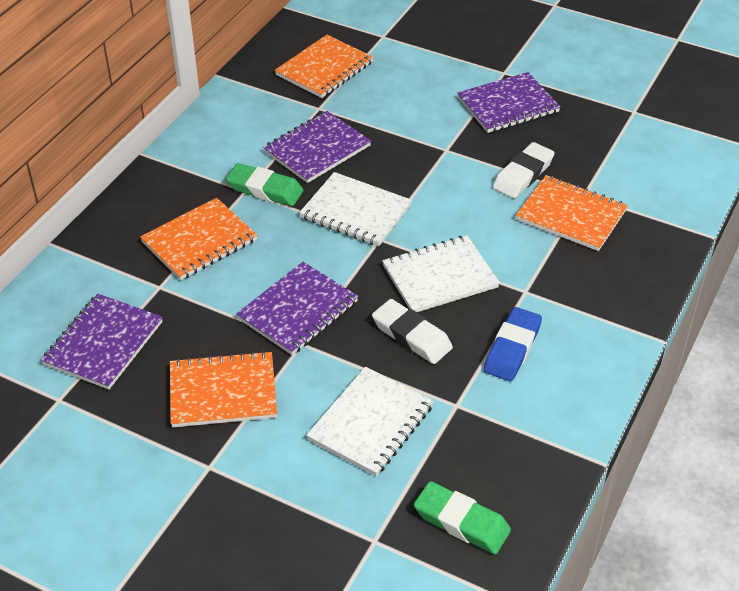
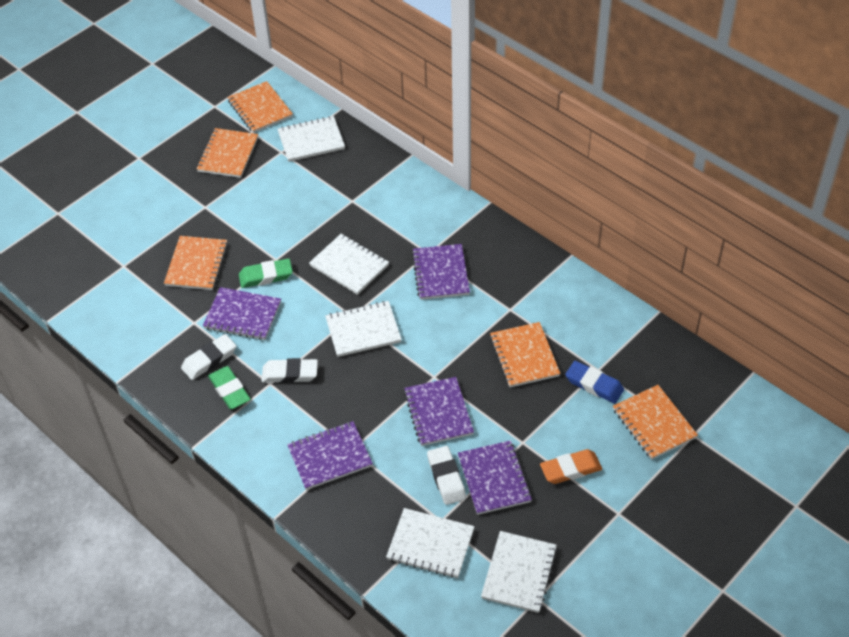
orange eraser: none = 0 -> [540,449,602,484] = 1
orange notebook: [140,198,257,280] [170,351,277,427] [275,35,374,98] [516,175,628,251] = 4 -> [164,236,228,290] [196,128,258,178] [227,81,293,133] [490,322,560,387] [613,385,698,460] = 5
purple notebook: [41,294,163,390] [236,262,358,355] [263,111,371,183] [457,72,561,133] = 4 -> [203,287,281,340] [287,421,373,490] [404,377,474,446] [412,244,470,300] [458,440,532,515] = 5
white eraser: [372,299,453,364] [493,142,555,198] = 2 -> [181,334,236,380] [261,358,318,383] [427,446,466,505] = 3
white notebook: [299,172,412,246] [306,367,433,476] [382,235,500,312] = 3 -> [278,116,345,162] [309,234,389,295] [325,301,402,357] [386,508,475,578] [481,531,557,613] = 5

